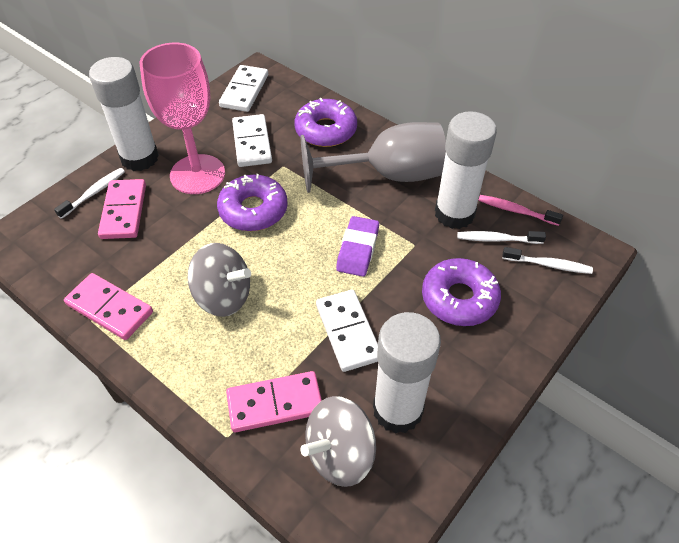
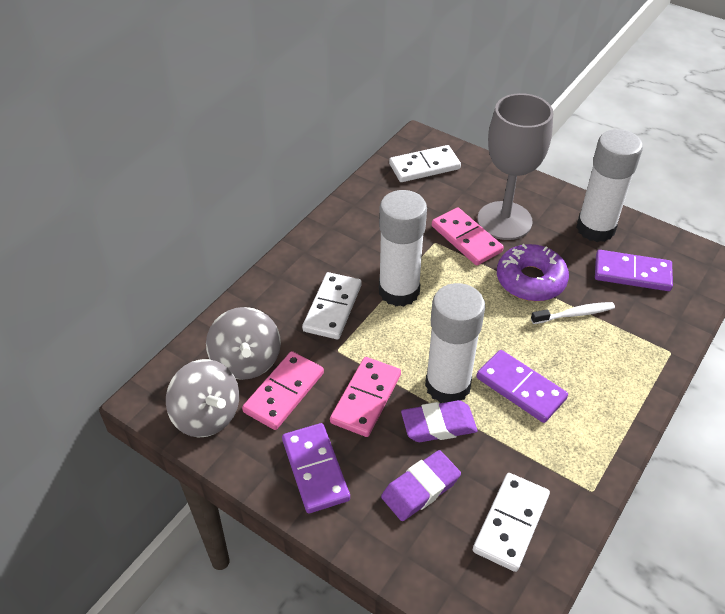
pink goblet: [140,43,225,194] = 1 -> none = 0
pink toothbrush: [478,195,563,226] = 1 -> none = 0
purple domino: none = 0 -> [282,423,350,513] [476,350,568,423] [595,250,673,291] = 3
purple donut: [217,174,288,231] [294,98,357,147] [422,258,501,326] = 3 -> [497,244,569,301] = 1
purple eraser: [336,216,379,277] = 1 -> [381,450,461,521] [401,400,477,442] = 2
white toothbrush: [54,168,125,219] [457,231,546,244] [502,247,593,274] = 3 -> [531,302,615,324] = 1

